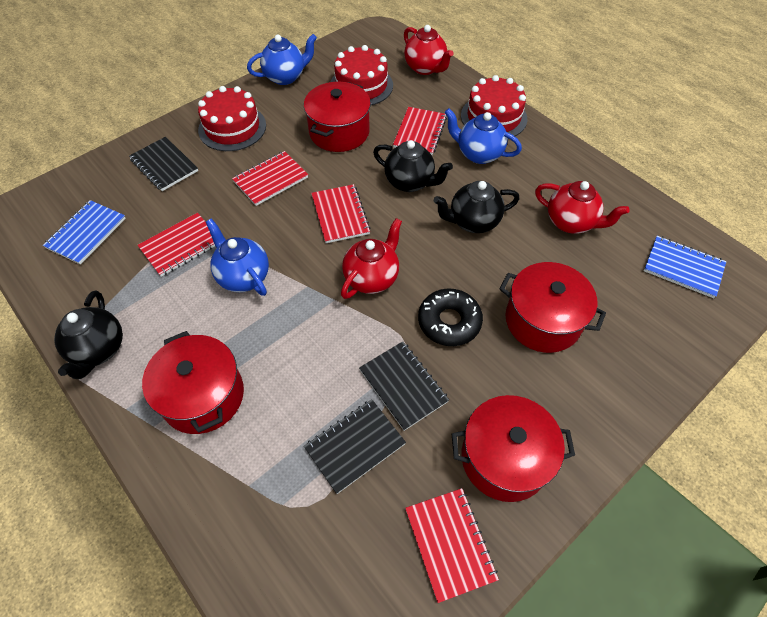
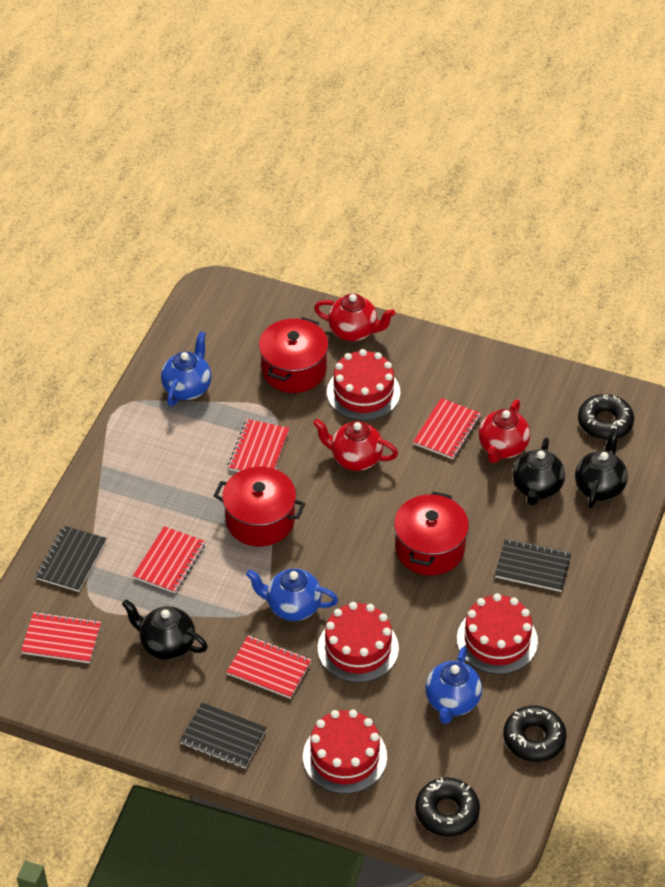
black donut: [418,288,483,346] = 1 -> [415,777,480,837] [504,705,566,762] [578,394,634,440] = 3
blue notebook: [43,200,126,265] [644,236,726,298] = 2 -> none = 0
red cake: [198,86,266,151] [331,45,393,105] [461,75,527,139] = 3 -> [303,709,387,794] [318,602,399,683] [327,349,400,421] [457,593,538,674] = 4
red pot: [142,331,244,434] [304,82,371,152] [452,395,575,502] [499,262,606,353] = 4 -> [214,467,306,546] [259,317,329,393] [394,491,469,575] = 3

